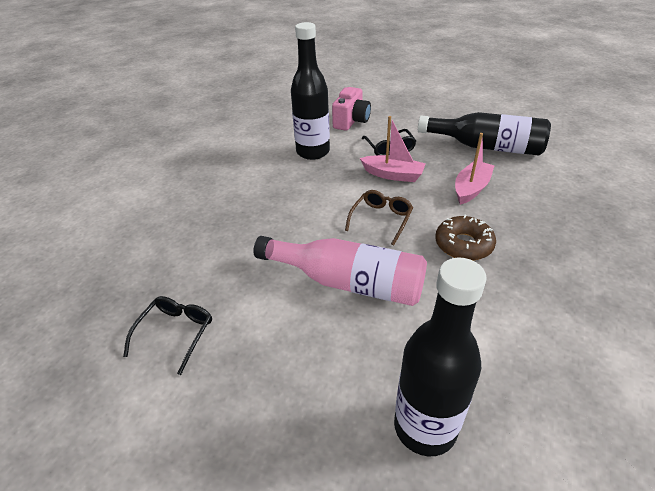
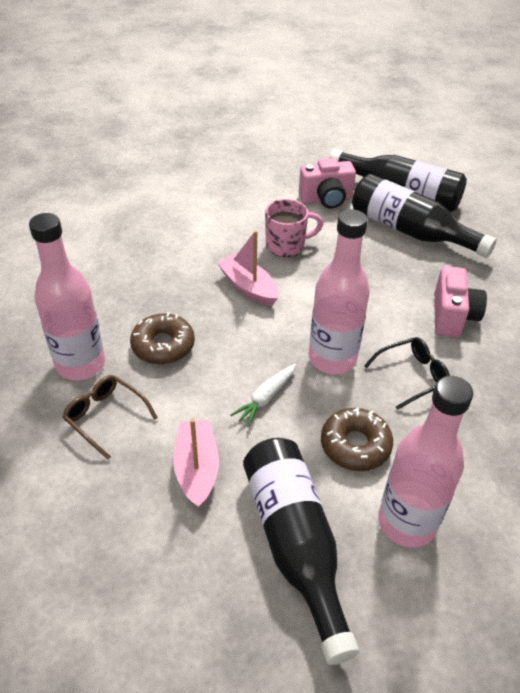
black glasses: [123,296,212,375] [362,129,416,155] = 2 -> [364,337,450,410] = 1
brown donut: [435,215,496,260] = 1 -> [130,312,195,365] [321,408,393,471] = 2
pink bottle: [253,236,427,306] = 1 -> [29,213,105,380] [309,209,370,374] [378,376,473,548] = 3
pink camera: [332,87,371,131] = 1 -> [299,158,356,209] [434,266,487,337] = 2
pink mug: none = 0 -> [265,199,323,257] = 1
white carrot: none = 0 -> [230,364,296,427] = 1

